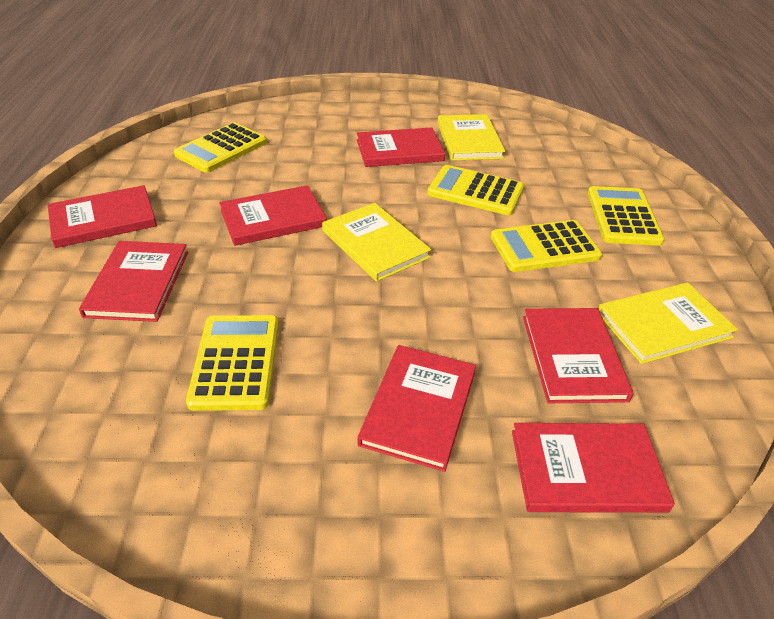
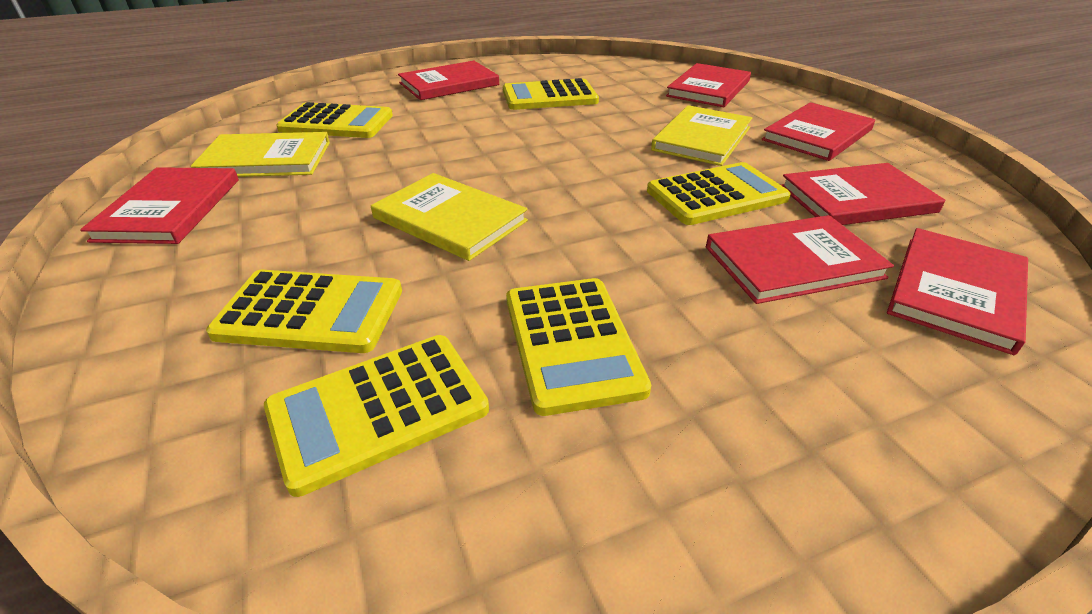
yellow calculator: [174,122,267,173] [186,315,279,411] [427,165,524,215] [491,220,602,272] [587,186,665,246] = 5 -> [206,270,402,353] [264,335,489,497] [276,102,393,138] [503,78,599,110] [506,278,651,416] [647,162,791,225] = 6

